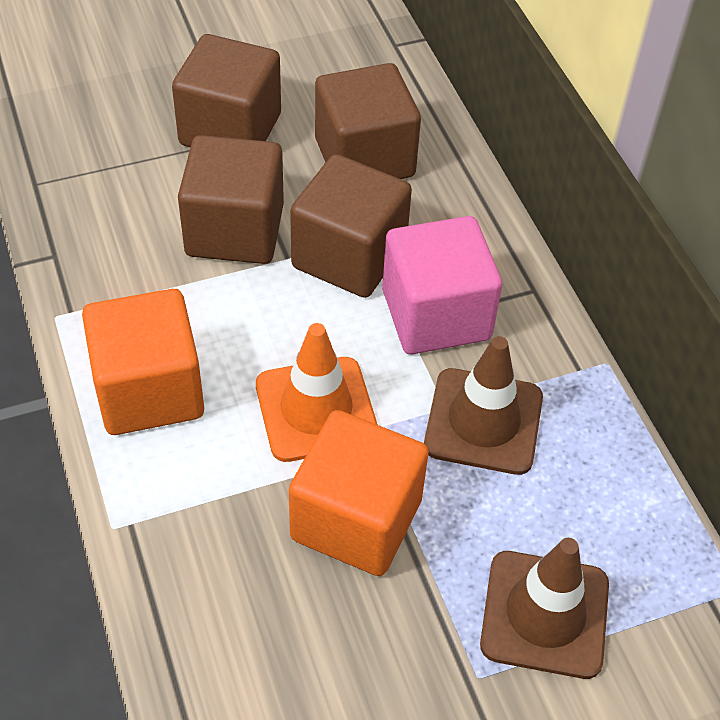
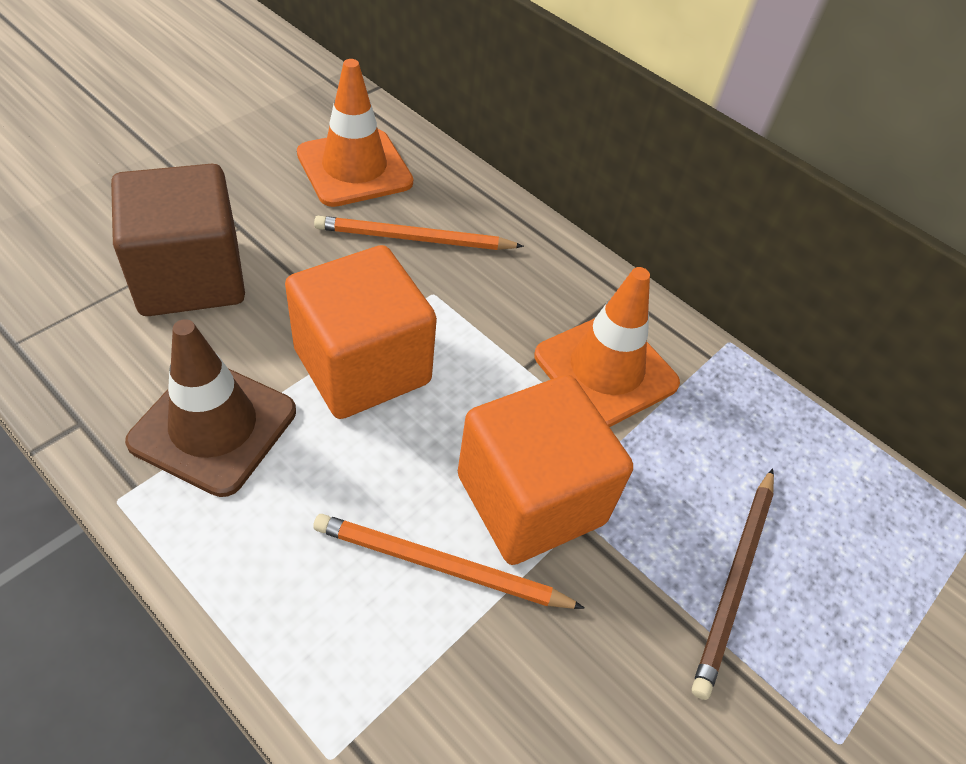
brown cube: [172,34,281,147] [178,135,284,264] [290,154,412,298] [315,63,421,179] = 4 -> [111,164,245,316] = 1
brown pencil: none = 0 -> [692,468,774,700] = 1
brown traffic cone: [424,336,543,475] [480,538,609,679] = 2 -> [125,319,296,497] = 1
orange pencil: none = 0 -> [313,514,585,609] [314,216,524,250] = 2
orange traffic cone: [256,323,378,462] = 1 -> [297,59,413,207] [534,267,680,427] = 2
pink cube: [382,216,502,354] = 1 -> none = 0

